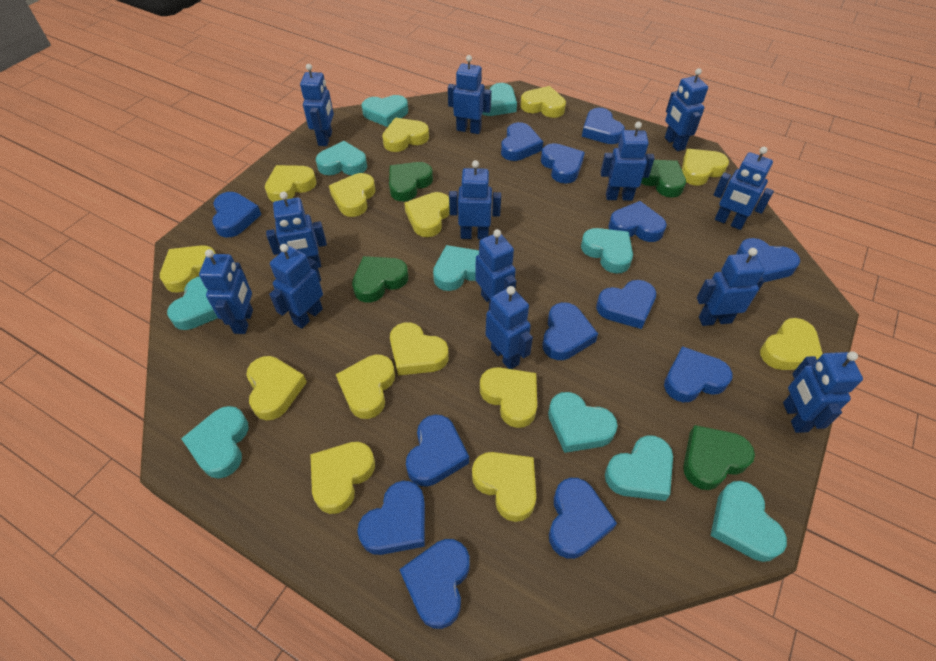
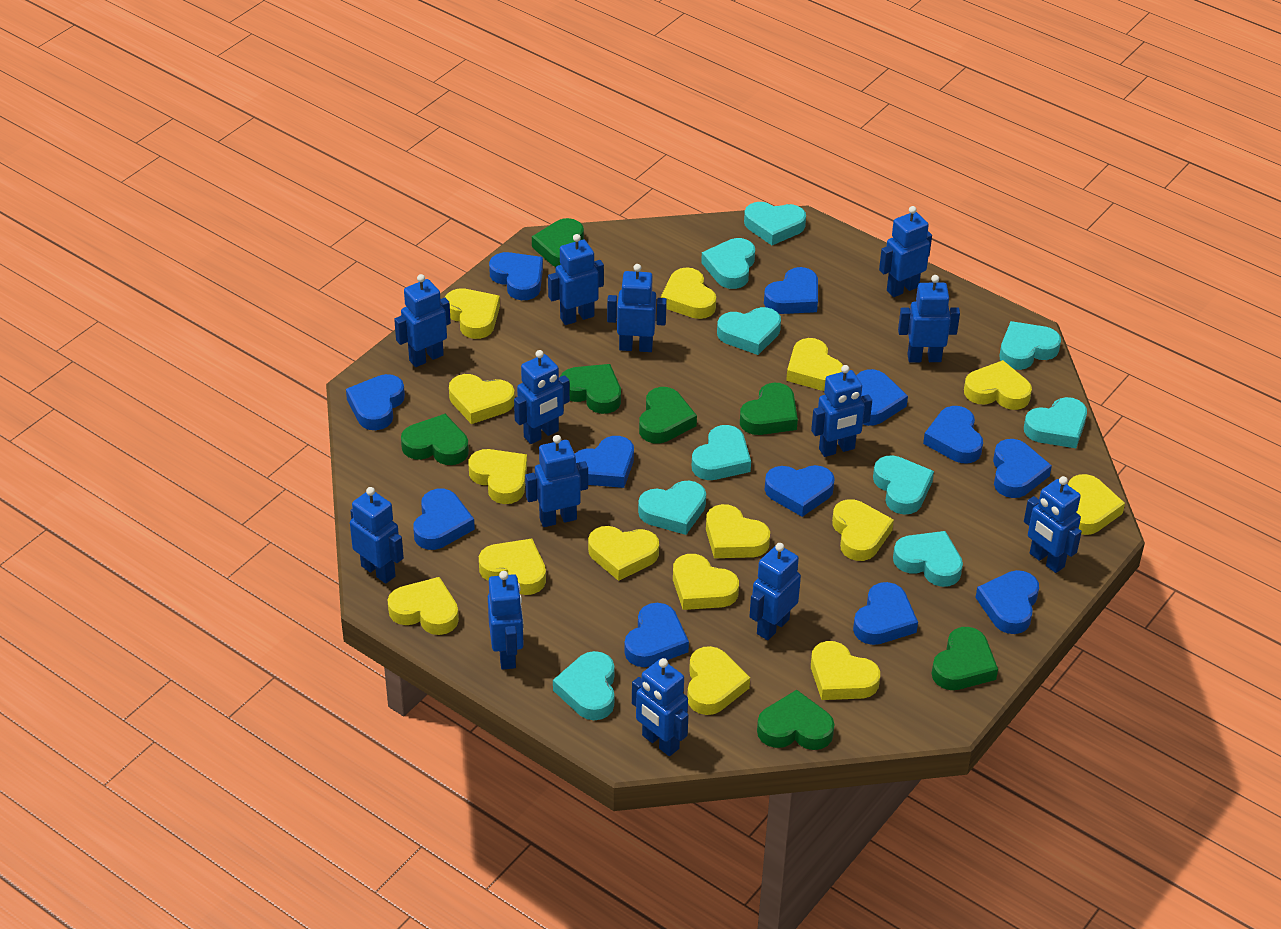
blue heart: [212,192,261,237] [357,481,425,555] [399,539,470,629] [406,415,469,487] [501,122,543,161] [541,143,585,184] [543,302,598,360] [549,478,617,559] [582,108,625,144] [596,280,656,329] [608,201,667,242] [664,346,733,402] [736,238,800,282] = 13 -> [346,374,405,430] [413,489,475,550] [489,252,543,300] [575,436,634,488] [624,603,689,667] [764,267,818,314] [765,465,835,517] [853,582,918,645] [856,369,908,426] [923,406,983,464] [975,570,1039,634] [993,439,1052,498] = 12
green heart: [352,256,408,303] [389,162,433,201] [641,160,686,198] [683,425,755,490] = 4 -> [401,414,469,465] [532,218,584,267] [560,364,621,414] [639,387,697,443] [740,383,798,435] [757,690,835,750] [932,627,998,690] = 7
yellow heart: [160,245,216,293] [246,356,307,420] [265,165,316,202] [310,442,375,514] [329,173,376,217] [336,355,395,419] [382,118,429,152] [390,322,449,375] [404,192,450,237] [472,452,536,522] [480,367,537,428] [520,86,566,118] [682,149,729,186] [760,318,823,370] = 14 -> [388,577,459,635] [445,288,500,339] [449,374,515,424] [468,449,527,504] [479,539,546,595] [588,526,659,581] [661,267,716,319] [673,554,739,610] [687,646,750,715] [706,504,770,558] [786,338,843,391] [811,641,880,700] [832,499,894,561] [964,360,1032,410] [1068,474,1125,535] = 15

